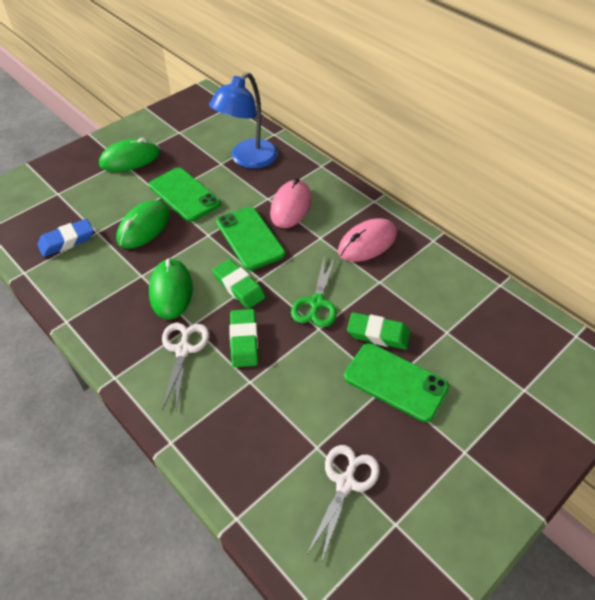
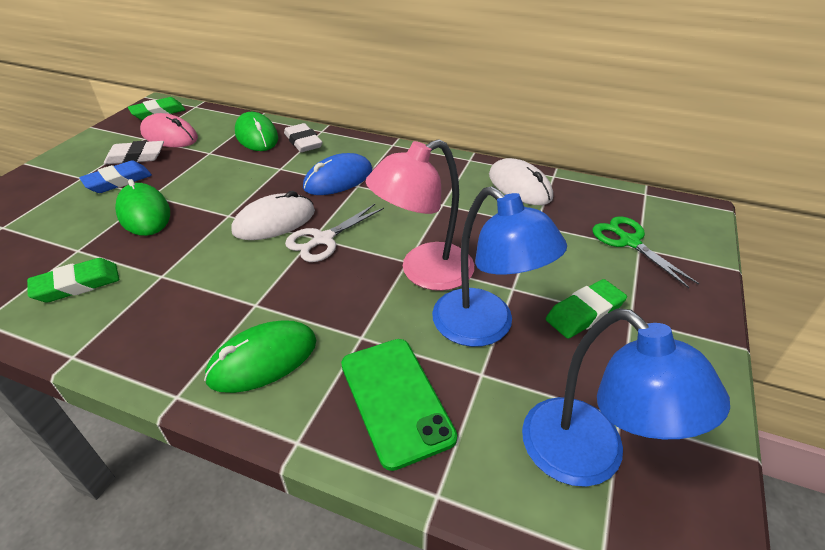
blue lamp: [209,72,278,169] = 1 -> [432,186,567,347] [522,308,730,487] = 2
blue mouse: none = 0 -> [303,153,372,195] = 1
green phone: [149,167,221,222] [216,207,285,271] [344,343,449,422] = 3 -> [341,339,457,471] = 1
pink lamp: none = 0 -> [366,139,474,291] = 1
pink mouse: [270,178,312,228] [338,218,397,262] = 2 -> [140,113,198,147] = 1
white eraser: none = 0 -> [104,141,164,164] [284,123,322,152] = 2
white mouse: none = 0 -> [231,191,315,240] [489,158,553,205] = 2
white scissors: [162,323,209,410] [306,445,380,562] = 2 -> [285,204,384,262] = 1

